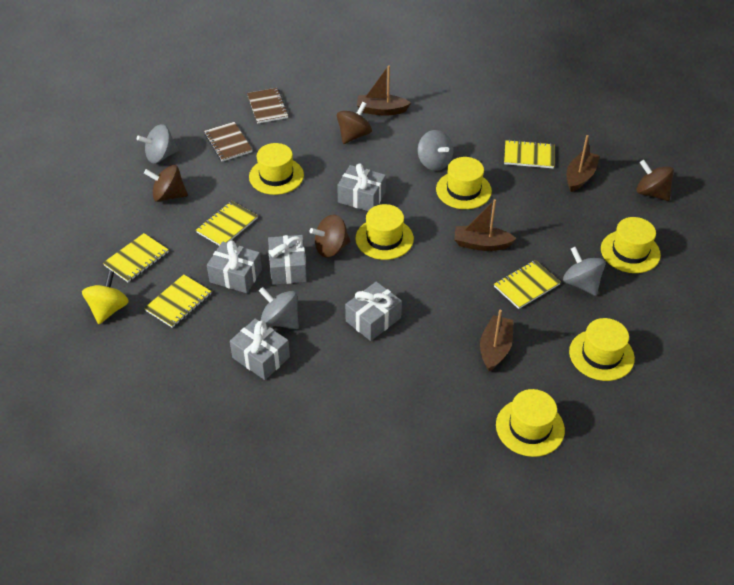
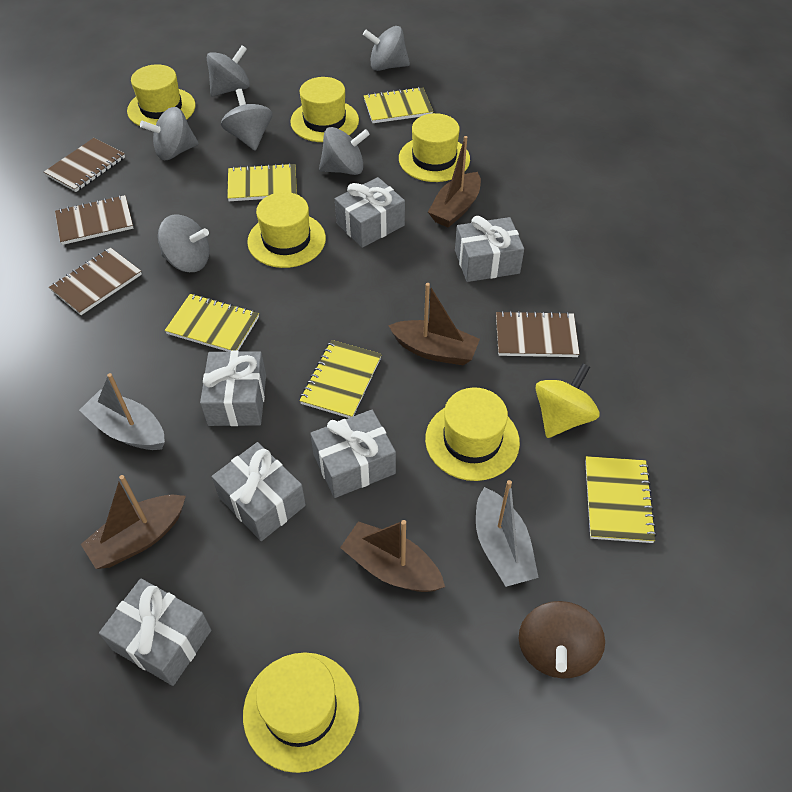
brown notebook: [204,122,253,162] [247,88,289,124] = 2 -> [44,138,125,192] [49,248,142,315] [55,195,133,245] [496,311,579,357] = 4
brown spinning top: [144,165,188,202] [309,214,350,257] [337,102,372,144] [636,160,674,201] = 4 -> [519,601,605,678] = 1
grey boat: none = 0 -> [79,373,165,450] [476,480,539,587] = 2
grey gift: [207,240,262,293] [230,319,290,380] [268,235,307,285] [337,163,386,211] [345,282,402,341] = 5 -> [99,579,211,686] [200,351,266,426] [212,442,306,541] [310,410,396,498] [335,177,405,248] [455,216,524,282] = 6
grey spinning top: [137,124,179,163] [259,287,299,329] [418,130,453,171] [563,247,605,296] = 4 -> [140,107,199,160] [158,214,210,272] [207,45,250,96] [221,89,272,151] [319,127,370,175] [363,26,410,71] = 6

